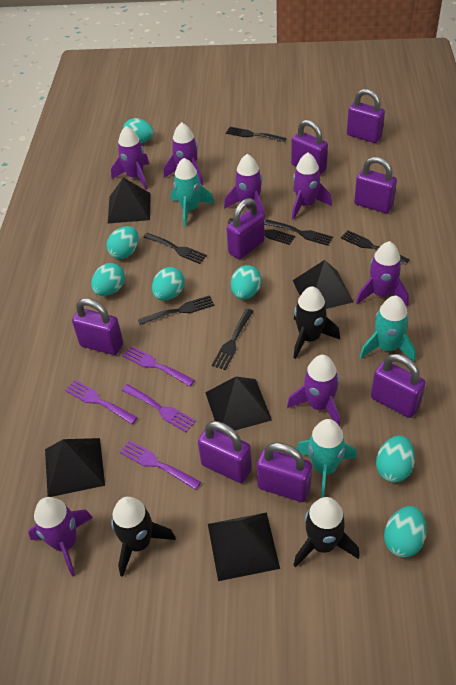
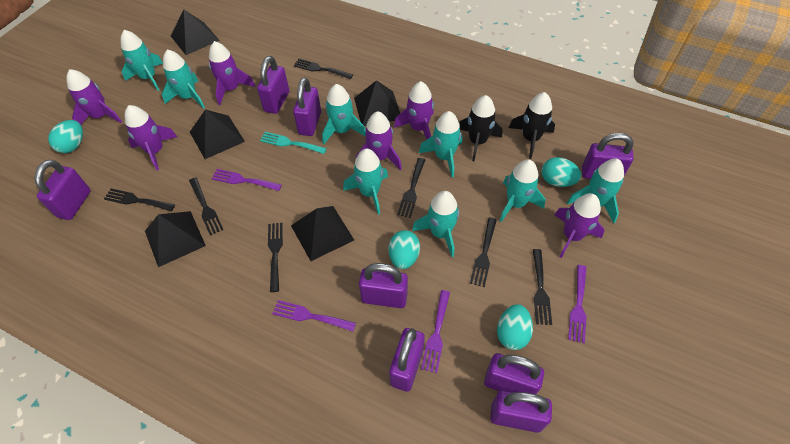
black rocket: [111,497,176,577] [294,286,340,359] [294,497,360,568] = 3 -> [459,95,503,161] [509,92,555,159] = 2
purple rocket: [28,497,93,577] [111,126,149,190] [164,122,203,185] [224,154,265,219] [287,355,340,427] [292,153,332,220] [356,241,409,306] = 7 -> [66,69,122,125] [125,105,177,170] [209,41,255,105] [356,111,402,170] [394,81,434,139] [554,193,604,258] = 6
turquoise egg: [91,263,125,296] [106,226,139,259] [123,118,154,143] [152,267,185,301] [231,265,262,300] [376,436,415,483] [384,506,426,558] = 7 -> [48,120,83,153] [389,230,420,269] [497,304,533,350] [542,157,581,187] = 4
turquoise fork: none = 0 -> [260,132,327,154] = 1
turquoise rocket: [171,158,214,227] [296,419,356,498] [360,296,416,362] = 3 -> [121,30,163,91] [162,49,205,109] [322,84,366,144] [343,149,388,215] [412,191,459,257] [419,111,462,177] [499,159,546,222] [567,159,624,223] = 8

